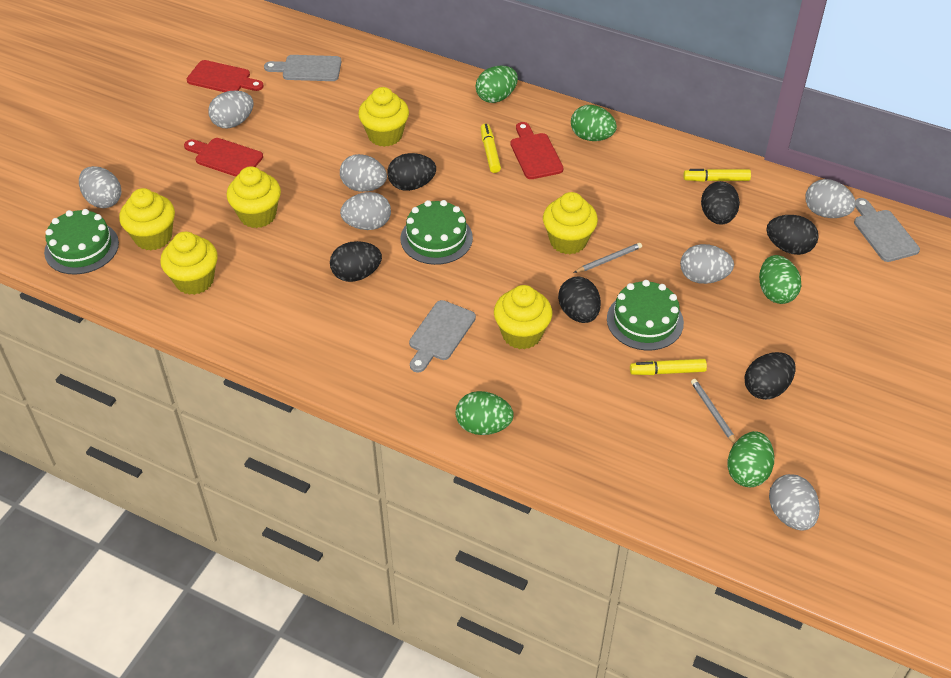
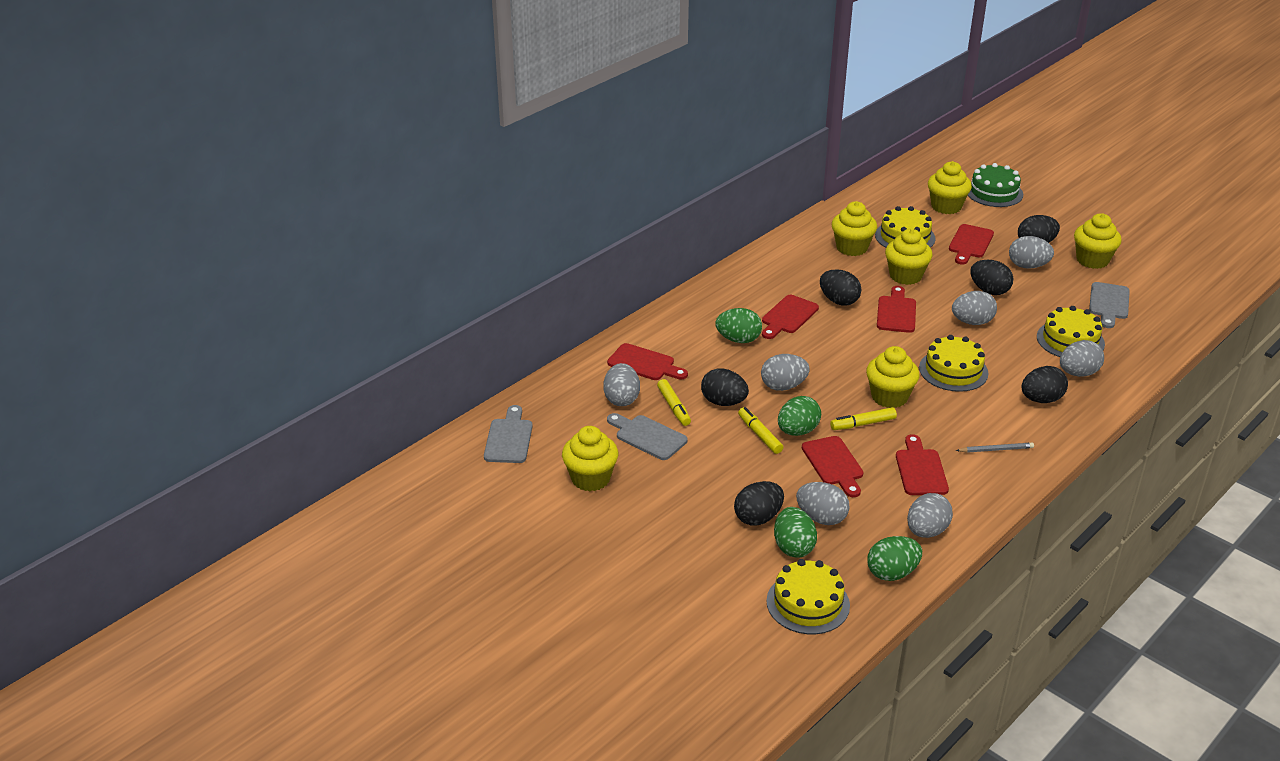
green cake: [44,209,119,275] [401,200,473,265] [607,280,684,351] = 3 -> [968,163,1023,207] = 1
green egg: [456,391,514,435] [475,65,518,103] [571,105,617,141] [727,431,774,487] [759,255,801,304] = 5 -> [715,308,762,343] [774,507,817,558] [778,396,821,436] [867,536,922,581] = 4
grey pencil: [574,243,642,273] [691,379,736,444] = 2 -> [956,443,1034,453] = 1
red cutting board: [184,138,263,177] [187,60,264,92] [511,122,563,179] = 3 -> [607,343,688,380] [762,295,819,339] [802,436,863,497] [877,286,916,333] [896,434,949,495] [949,224,994,265] = 6
yellow cake: none = 0 -> [766,559,850,634] [875,206,935,248] [919,335,989,392] [1037,306,1105,357] = 4

